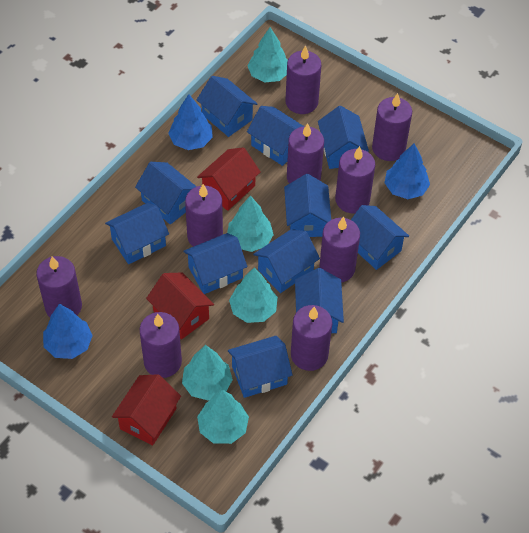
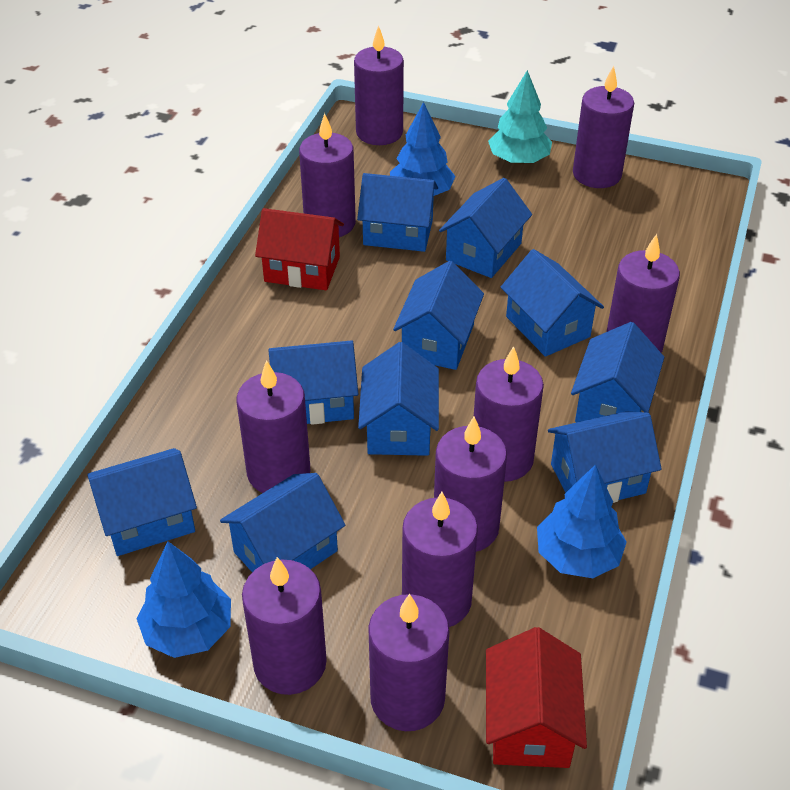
blue house: [105,203,169,264] [135,162,197,224] [183,233,247,294] [197,76,257,137] [228,336,293,398] [247,106,304,166] [253,229,320,293] [284,174,331,237] [295,268,344,333] [318,106,369,169] [351,205,409,270] = 11 -> [87,448,197,556] [220,473,345,572] [268,340,358,425] [357,173,438,252] [358,342,439,456] [393,261,484,370] [439,178,532,278] [500,249,604,357] [548,411,662,503] [571,322,664,423] = 10
purple candle: [36,256,82,317] [140,312,182,378] [185,184,223,247] [286,45,321,114] [287,123,324,184] [291,305,332,371] [319,216,360,283] [335,146,375,213] [372,93,412,161] = 9 -> [237,360,310,493] [242,557,327,695] [299,113,356,237] [354,25,404,145] [368,594,449,731] [402,492,478,627] [434,416,507,552] [474,346,544,482] [573,66,634,188] [606,234,680,353] = 10
red house: [112,374,181,446] [146,272,214,340] [197,147,261,211] = 3 -> [255,208,344,290] [486,627,587,768] = 2
turquoise tree: [182,345,233,401] [197,390,249,444] [227,195,274,252] [229,268,278,323] [247,27,288,83] = 5 -> [488,70,552,165] = 1

